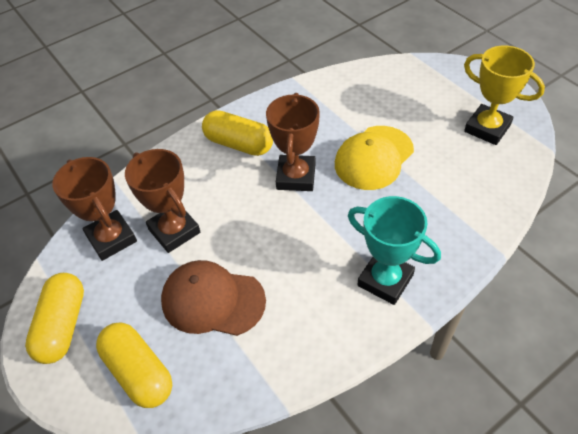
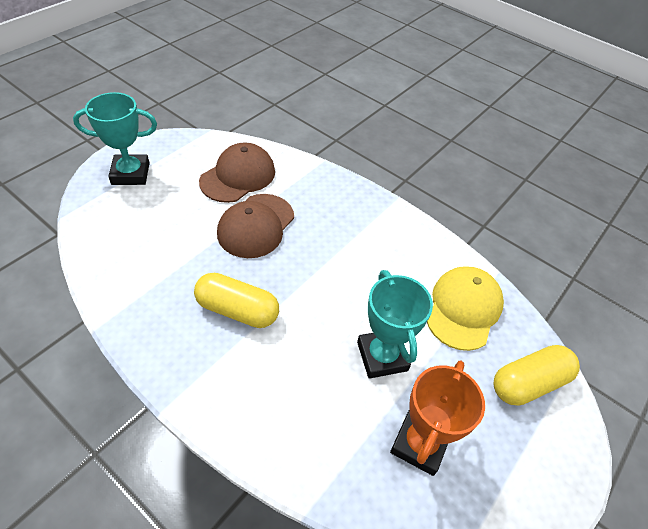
brown cap: [161,260,266,336] = 1 -> [199,143,275,203] [217,194,294,258] = 2
brown trophy: [52,157,137,261] [125,149,200,253] [266,93,320,191] = 3 -> none = 0
orange trophy: none = 0 -> [390,360,485,476] = 1
turquoise trophy: [348,196,441,305] = 1 -> [73,92,157,185] [357,270,433,379] = 2
yellow capsule: [25,273,84,364] [96,322,172,408] [202,110,273,156] = 3 -> [194,273,279,328] [494,345,580,406] = 2
yellow trophy: [464,46,545,145] = 1 -> none = 0

